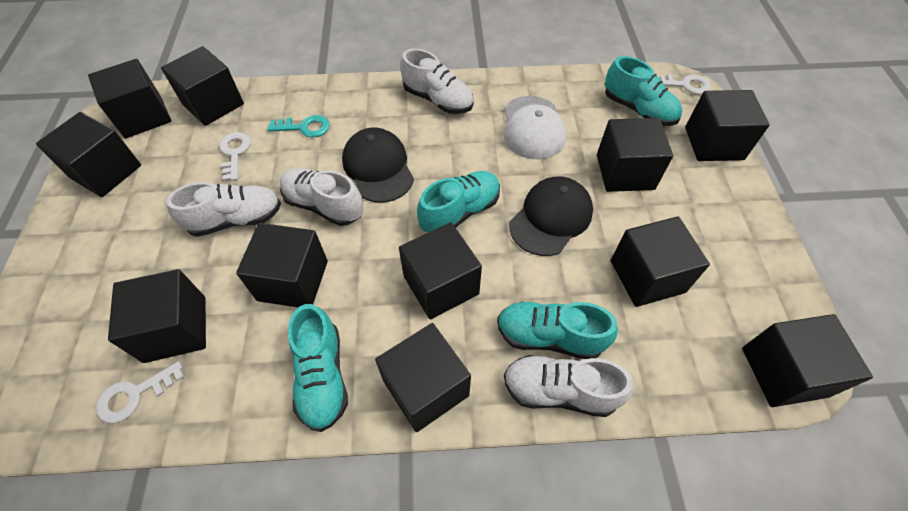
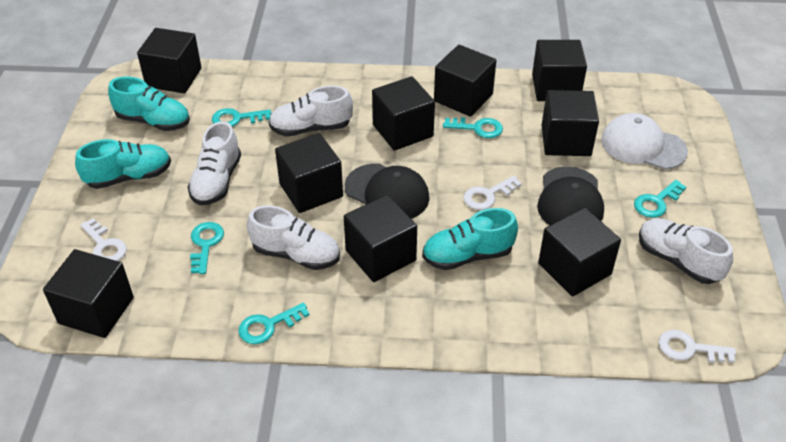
black cube: [36,112,141,197] [88,59,171,138] [108,269,206,363] [161,46,244,126] [236,223,328,307] [375,323,471,432] [399,222,482,319] [597,118,673,192] [611,217,710,307] [685,90,770,161] [742,314,873,407] = 11 -> [43,249,134,338] [137,28,202,93] [275,133,343,213] [344,195,417,282] [372,76,435,151] [434,45,496,117] [532,40,587,101] [538,207,621,296] [542,90,599,156] = 9
turquoise key: [267,115,330,138] = 1 -> [190,222,224,274] [212,108,271,127] [238,302,310,344] [443,117,503,138] [634,180,686,218] = 5
turquoise shoe: [288,304,348,432] [417,171,500,232] [497,302,618,359] [605,56,682,126] = 4 -> [75,139,171,189] [108,77,190,131] [422,208,518,270] = 3

